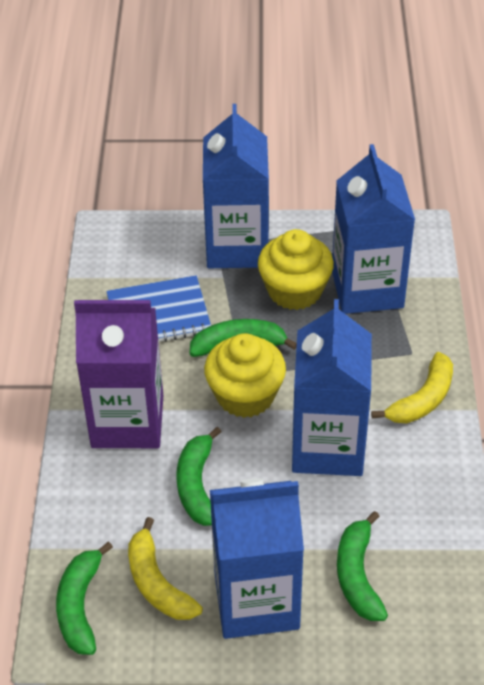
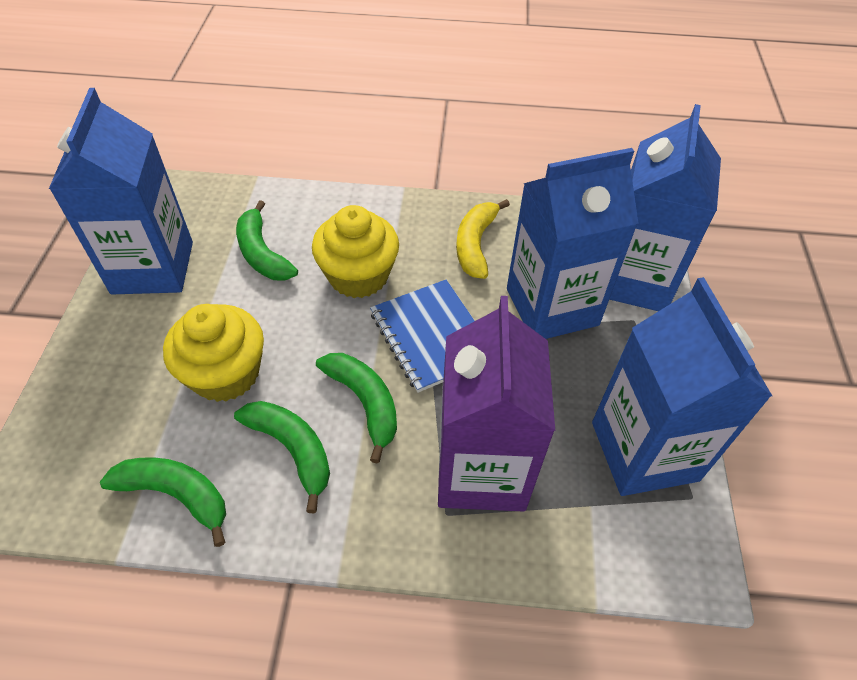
yellow banana: [128,517,203,620] [371,352,453,423] = 2 -> [456,199,510,279] = 1

